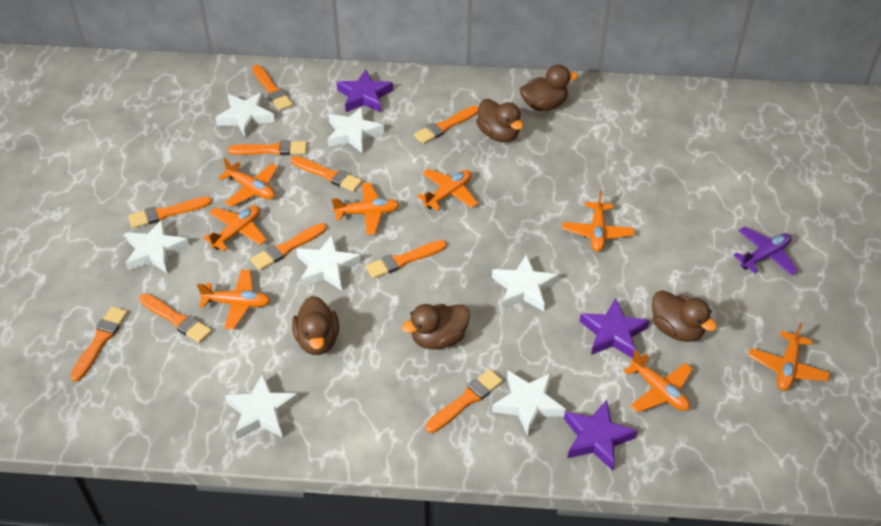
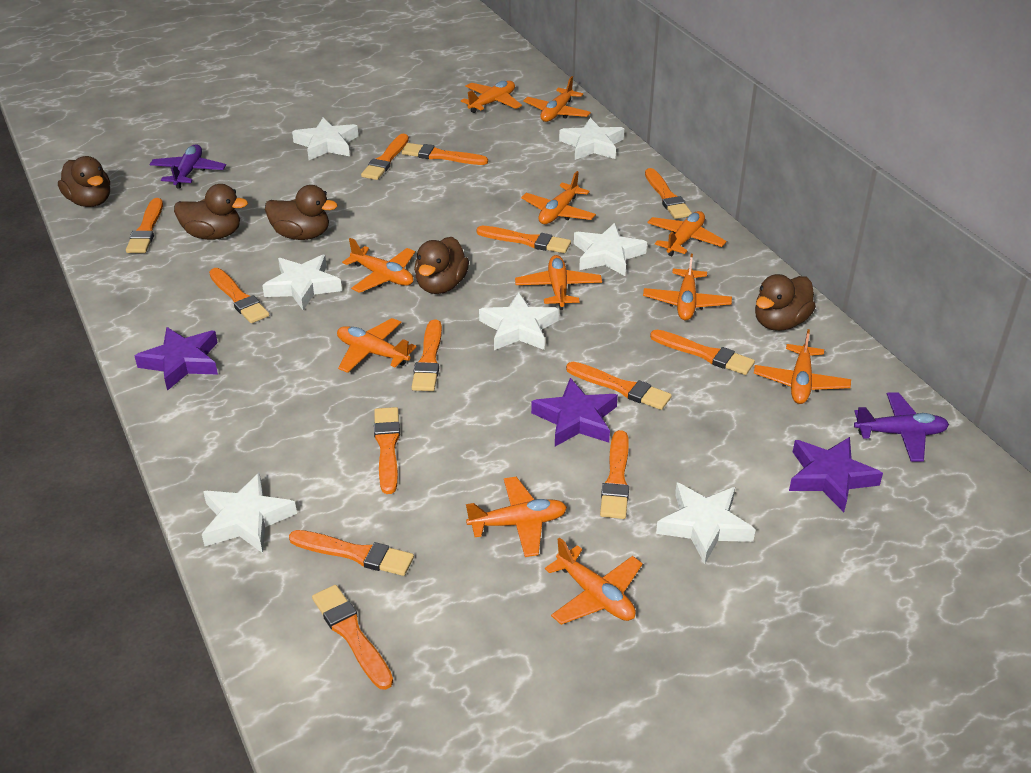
orange brush: [70,307,128,382] [128,196,212,228] [139,293,212,343] [228,140,307,156] [250,223,326,270] [252,65,293,111] [291,156,362,192] [366,240,447,279] [414,106,479,144] [426,369,503,433] = 10 -> [126,198,163,253] [209,268,269,323] [289,530,414,576] [312,585,393,690] [361,134,409,180] [374,407,400,494] [402,143,488,165] [412,320,442,391] [477,226,571,253] [566,362,672,410] [600,430,629,519] [645,168,692,219] [650,330,755,375] = 13
orange plane: [197,270,270,330] [203,206,267,251] [218,158,278,207] [332,183,399,235] [417,169,478,211] [562,191,634,252] [624,350,692,413] [748,323,830,391] = 8 -> [337,318,417,373] [342,238,415,293] [461,81,522,113] [466,477,567,557] [515,255,602,310] [521,171,596,224] [523,76,591,122] [545,537,643,625] [643,254,732,320] [647,211,726,256] [754,329,851,404] = 11
purple plane: [733,226,798,276] = 1 -> [150,144,226,189] [854,393,949,461] = 2

